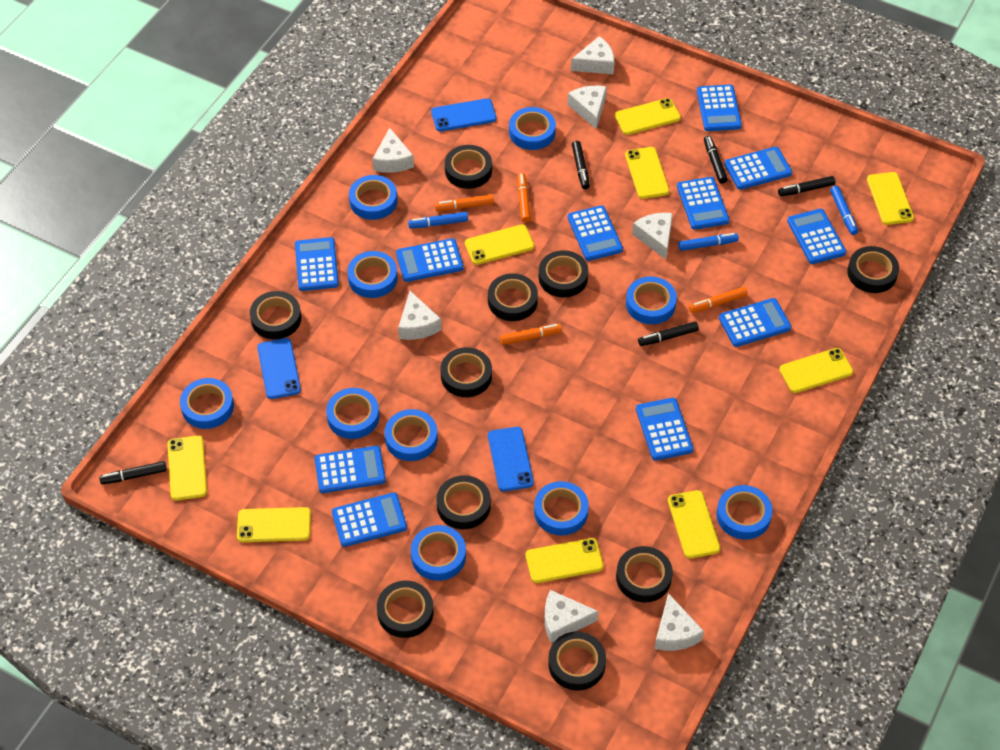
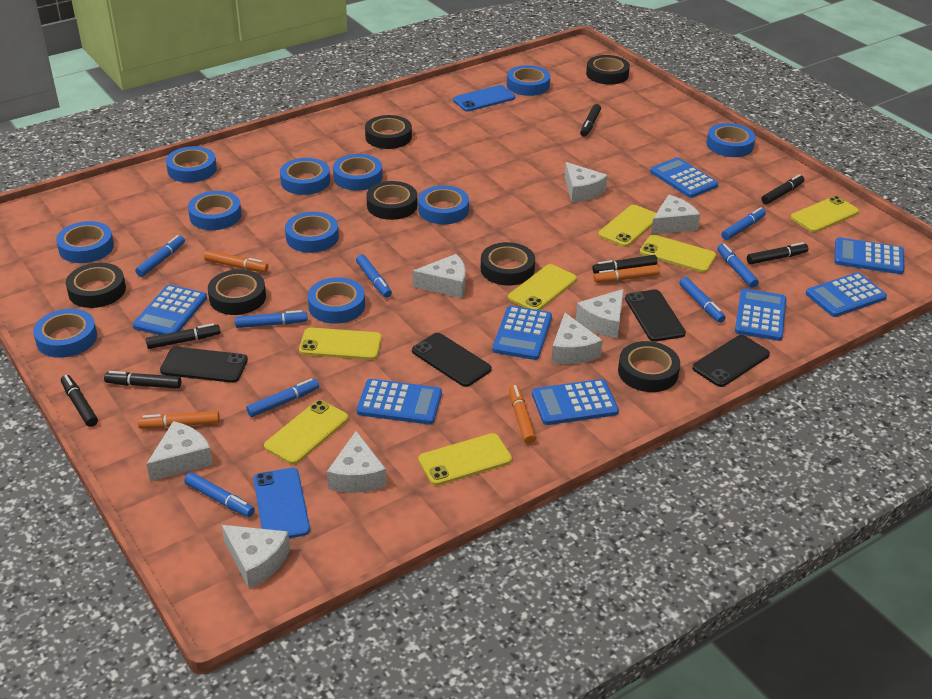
black marker: [99,461,167,484] [572,141,590,189] [638,321,699,346] [704,136,728,184] [778,176,836,196] = 5 -> [61,375,98,427] [104,371,181,389] [146,323,220,349] [580,104,601,137] [592,255,658,274] [747,242,809,264] [762,174,804,204] = 7
black phone: none = 0 -> [160,347,248,383] [412,333,492,387] [625,289,686,342] [692,335,770,387] = 4
black tape: [250,291,301,339] [377,581,434,638] [436,475,491,529] [440,347,492,397] [445,145,492,189] [488,273,538,321] [539,250,588,297] [548,632,606,690] [616,546,673,602] [847,246,899,293] = 10 -> [66,263,126,308] [208,269,266,315] [365,115,412,149] [366,181,417,220] [481,242,535,285] [586,55,630,85] [618,341,680,392] = 7
blue calculator: [295,237,339,291] [314,446,386,493] [332,493,407,547] [396,238,464,282] [568,205,623,261] [636,398,694,461] [677,177,730,230] [697,85,742,131] [719,298,791,347] [724,147,792,190] [787,209,846,264] = 11 -> [133,285,207,335] [357,379,442,425] [492,306,552,360] [532,379,619,425] [650,157,718,198] [735,289,787,341] [806,272,887,317] [834,237,904,274] = 8
blue marker: [408,212,468,229] [679,233,739,251] [830,186,858,235] = 3 -> [135,235,185,277] [184,472,255,517] [235,310,308,328] [246,378,319,417] [356,254,392,298] [679,277,726,323] [717,244,759,288] [721,207,766,240] = 8
blue phone: [257,338,301,399] [431,98,496,132] [488,427,534,492] = 3 -> [253,468,310,538] [453,85,515,112] = 2
blue tape: [180,378,234,429] [326,388,379,439] [347,251,398,298] [349,175,397,220] [385,409,438,461] [411,525,466,581] [509,107,556,150] [534,481,589,536] [626,276,677,324] [717,485,773,539] = 10 -> [33,309,97,358] [56,221,114,263] [166,146,217,183] [188,191,242,230] [280,158,330,195] [285,212,339,253] [308,277,365,324] [333,154,382,191] [418,185,469,224] [507,65,550,96] [707,123,756,157] = 11
white cheese: [372,128,414,173] [398,291,442,340] [545,590,599,643] [568,86,607,129] [571,36,614,74] [632,213,673,259] [654,593,704,651] = 7 -> [146,421,213,481] [222,525,290,589] [327,431,387,493] [413,254,466,298] [551,313,603,364] [564,162,608,203] [576,289,624,339] [651,195,700,235] = 8
yellow phone: [167,436,207,501] [237,507,311,542] [465,225,534,265] [526,538,604,583] [615,98,681,135] [625,147,669,199] [668,490,720,559] [779,348,853,393] [867,172,914,225] = 9 -> [264,400,348,464] [299,328,382,360] [418,433,512,486] [508,264,577,310] [598,205,656,247] [640,235,716,273] [790,196,859,232] = 7

